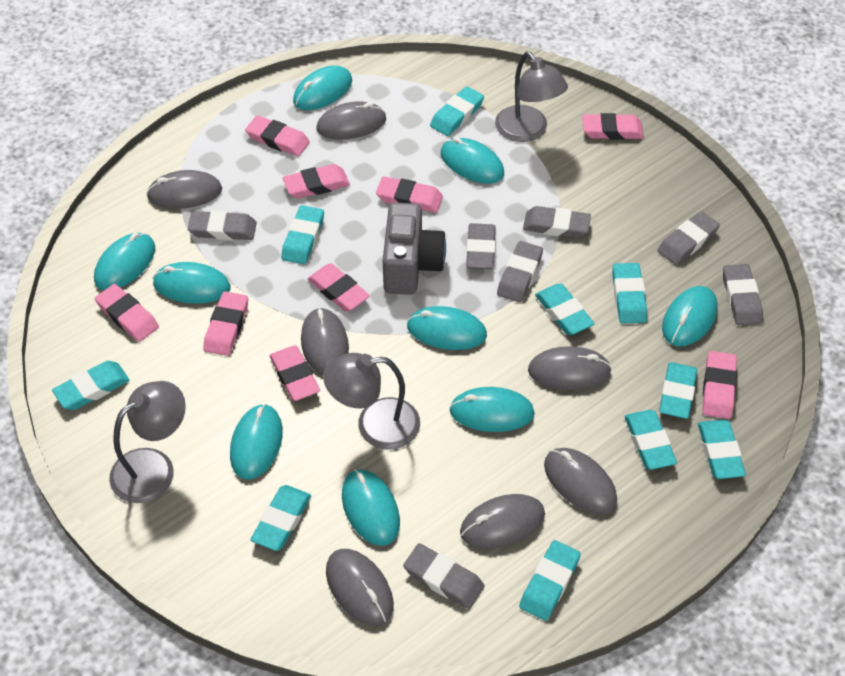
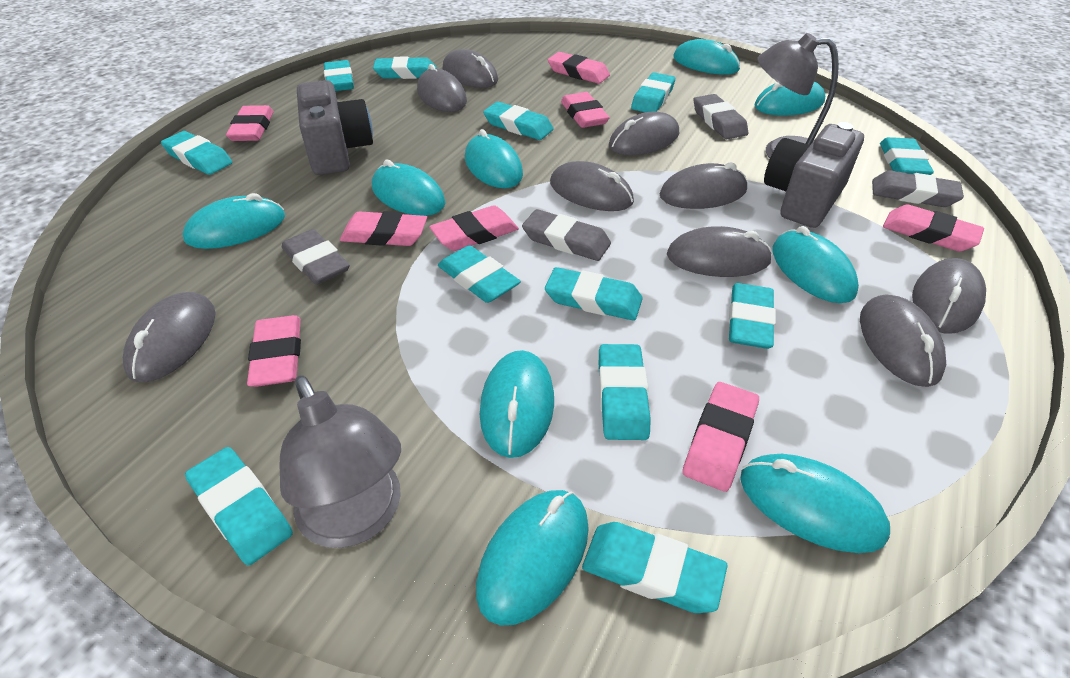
grey camera: [383,203,446,295] = 1 -> [297,80,373,175] [764,122,864,228] = 2
grey eraser: [188,211,257,240] [403,543,484,609] [466,223,496,269] [497,241,543,302] [523,206,591,238] [658,211,720,265] [723,264,763,325] = 7 -> [282,229,350,285] [522,209,611,261] [694,94,748,139] [872,170,964,207] = 4
grey lamp: [109,381,186,503] [323,353,420,450] [495,52,568,142] = 3 -> [280,375,401,548] [757,33,839,158] = 2
grey mouse: [146,170,222,209] [301,307,349,375] [317,101,386,140] [326,549,394,626] [460,494,545,549] [528,346,612,390] [544,448,617,514] = 7 -> [123,292,216,382] [417,64,467,112] [443,49,498,88] [550,161,634,211] [609,111,679,155] [660,162,747,209] [667,226,773,277] [860,294,946,387] [912,258,986,334] = 9
pink eraser: [95,284,159,342] [203,291,248,356] [245,115,310,156] [270,346,320,401] [283,164,350,199] [308,263,370,312] [376,176,443,213] [582,113,644,140] [702,351,737,419] = 9 -> [226,105,274,141] [247,315,301,387] [340,211,427,246] [429,205,519,251] [548,52,610,84] [561,92,610,128] [683,382,759,492] [883,205,984,251] = 8
turquoise eraser: [52,361,130,410] [250,485,311,551] [281,205,324,264] [430,86,484,136] [519,540,581,621] [535,284,594,335] [612,263,647,323] [624,410,677,470] [659,362,697,419] [698,420,746,479] = 10 -> [161,131,232,175] [185,447,293,565] [324,60,354,91] [373,56,437,79] [438,245,521,303] [483,102,554,140] [545,267,643,321] [582,522,727,613] [599,344,651,440] [631,72,675,112] [729,283,776,349] [880,137,934,175] = 12

